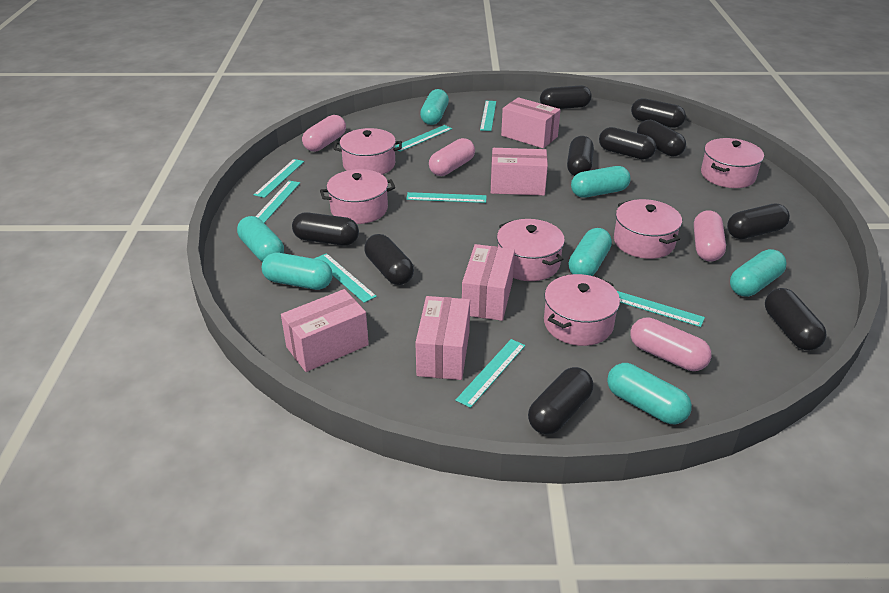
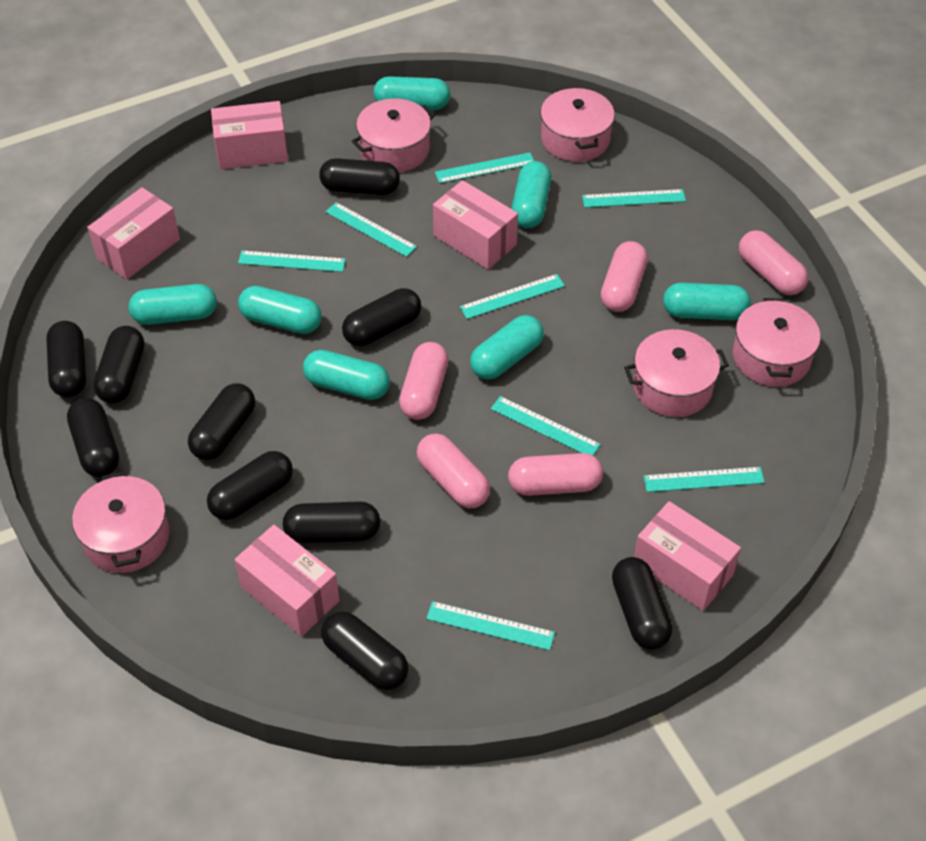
pink capsule: [302,115,346,152] [429,138,475,176] [630,317,712,371] [694,210,726,262] = 4 -> [399,342,449,420] [416,434,490,508] [508,453,603,496] [601,241,648,312] [739,230,808,295] = 5
pink pot: [320,169,395,224] [334,128,402,175] [497,219,565,281] [544,274,620,346] [614,199,682,259] [701,138,764,188] = 6 -> [72,471,169,573] [352,98,435,172] [540,87,615,162] [624,329,729,417] [733,298,820,387] = 5

